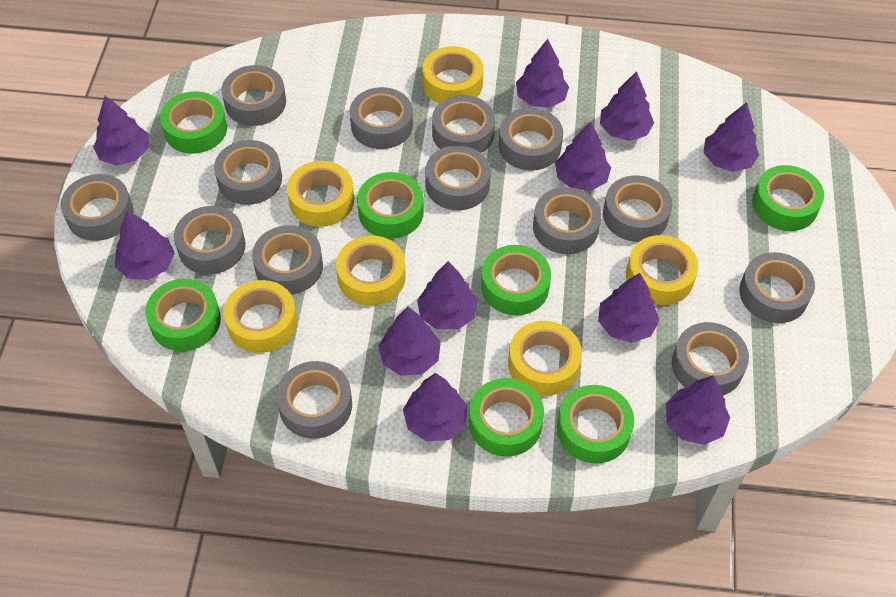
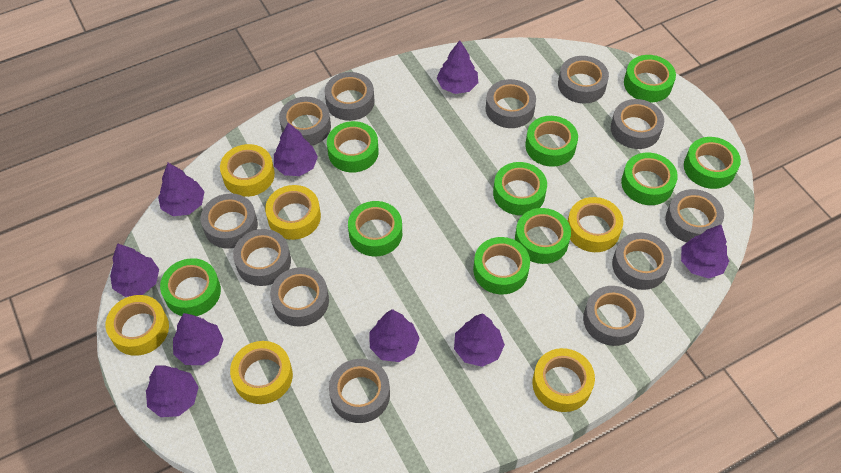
green tape: [145,279,221,351] [160,91,227,154] [357,172,424,239] [469,378,544,457] [481,245,551,315] [557,385,634,463] [752,165,824,231] = 7 -> [160,258,221,316] [327,121,379,173] [348,201,402,256] [473,237,530,294] [493,162,547,215] [515,208,571,264] [525,116,578,167] [621,152,678,205] [624,55,676,102] [684,137,741,189] = 10
grey tape: [61,174,134,241] [174,206,246,274] [214,140,282,205] [221,65,286,126] [252,225,323,295] [276,361,352,439] [350,87,413,149] [425,145,490,210] [432,95,495,153] [499,108,563,171] [533,187,601,254] [603,175,672,242] [672,322,749,395] [739,252,815,323] = 14 -> [201,193,258,249] [233,229,291,286] [270,267,329,327] [279,97,331,145] [325,72,375,121] [329,359,390,423] [486,79,536,128] [558,56,609,103] [583,286,644,346] [611,99,664,149] [612,233,672,290] [665,189,724,243] = 12
purple tree: [93,96,149,166] [115,210,175,280] [378,307,441,376] [403,373,467,442] [417,261,478,330] [516,39,569,108] [555,121,611,191] [598,273,660,343] [600,71,654,141] [666,375,730,445] [703,102,759,172] = 11 -> [110,243,159,297] [146,365,199,417] [158,163,205,216] [173,313,224,365] [274,122,318,176] [369,309,420,362] [437,40,478,94] [454,313,505,367] [681,224,729,279] = 9

